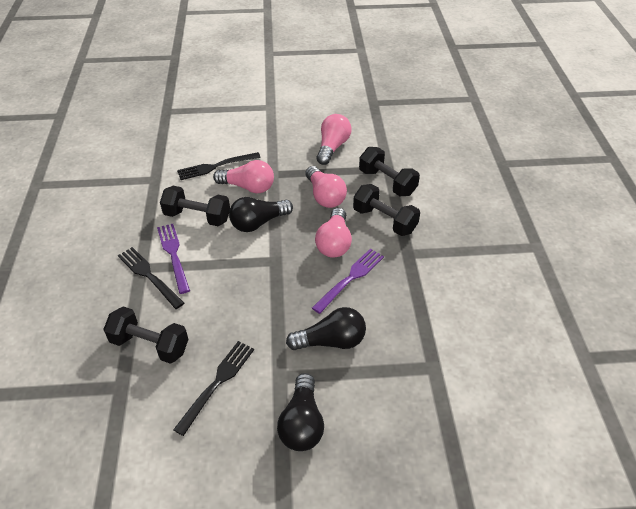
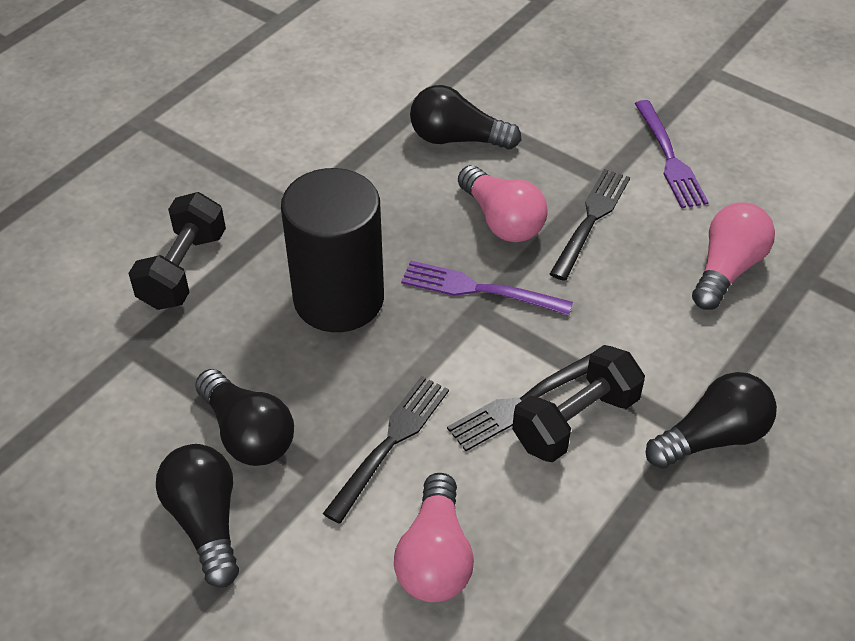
black cylinder: none = 0 -> [281,168,384,332] = 1
black dumbbell: [103,306,189,364] [160,186,230,226] [353,184,420,236] [359,147,420,196] = 4 -> [128,192,226,310] [512,345,645,462] = 2
black light bulb: [229,197,293,232] [277,373,324,451] [286,307,366,350] = 3 -> [156,444,239,588] [195,369,294,466] [410,85,522,150] [645,372,777,469] = 4
pink light bulb: [213,160,274,193] [305,166,347,208] [315,208,352,257] [316,114,351,165] = 4 -> [394,473,474,602] [458,165,548,242] [692,202,775,310] = 3

